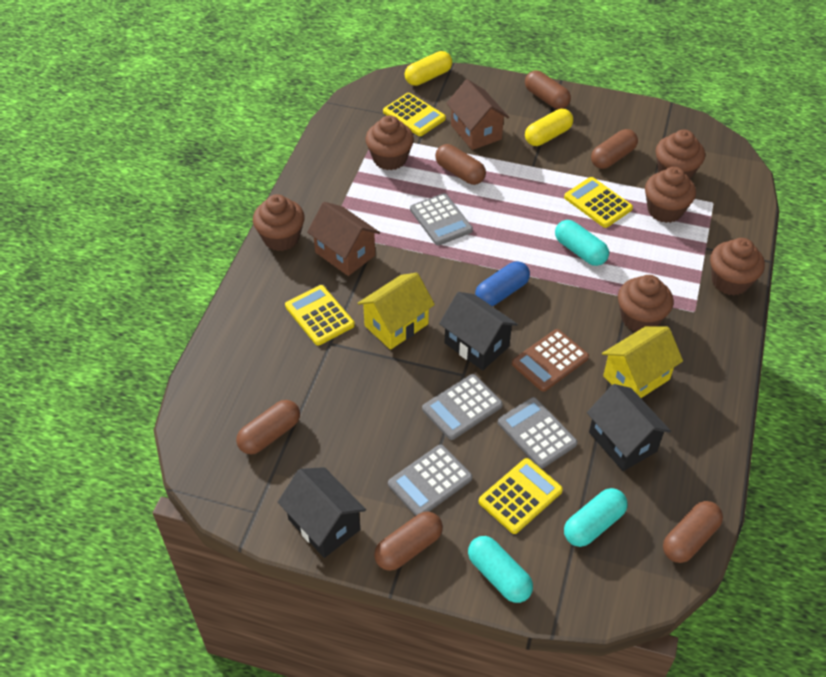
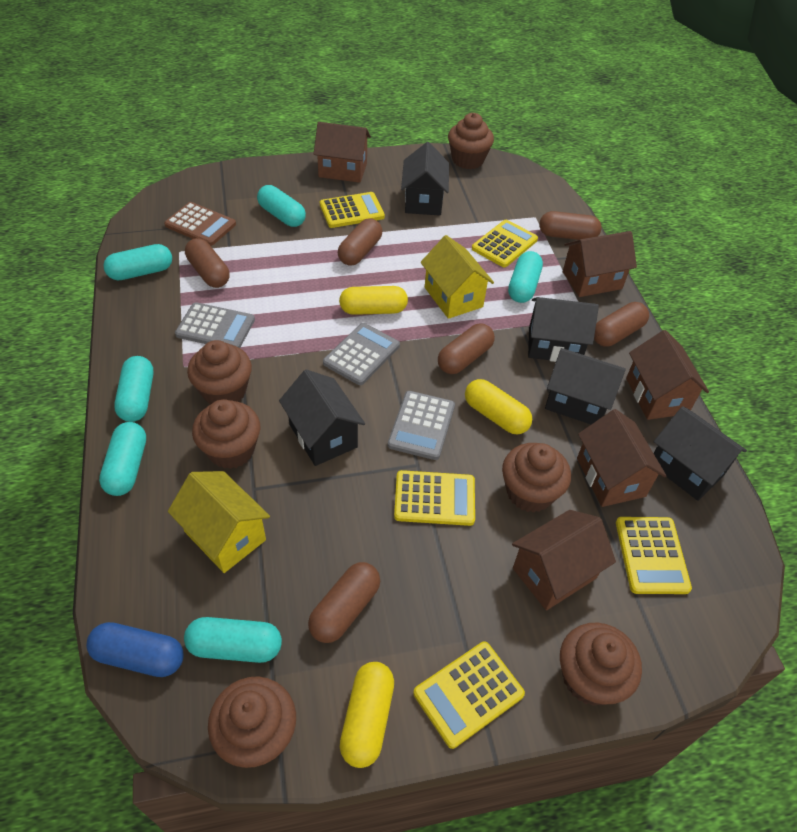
black house: [278,467,366,558] [439,292,518,371] [587,384,671,471] = 3 -> [279,370,365,466] [401,142,449,216] [528,297,599,362] [545,348,626,424] [654,406,747,501] = 5
brown house: [307,202,380,276] [446,79,509,150] = 2 -> [314,122,371,183] [512,510,616,611] [563,231,637,297] [577,409,666,507] [626,330,709,420] = 5
grey calculator: [388,444,472,516] [410,193,473,246] [422,374,503,440] [498,397,578,469] = 4 -> [175,302,255,348] [323,323,400,385] [388,391,455,460] = 3
turquoise capsule: [468,536,533,603] [555,220,609,266] [564,488,628,547] = 3 -> [99,422,146,496] [103,244,172,280] [114,356,154,422] [184,617,282,663] [257,185,306,227] [508,251,543,303] = 6
yellow calculator: [285,285,355,346] [383,93,446,136] [479,458,563,534] [564,177,633,228] = 4 -> [320,192,385,228] [394,470,475,526] [413,642,525,749] [472,220,538,267] [616,517,692,594] = 5
yellow capsule: [405,51,452,86] [525,109,573,146] = 2 -> [339,286,408,315] [340,662,394,768] [465,379,532,434] = 3

